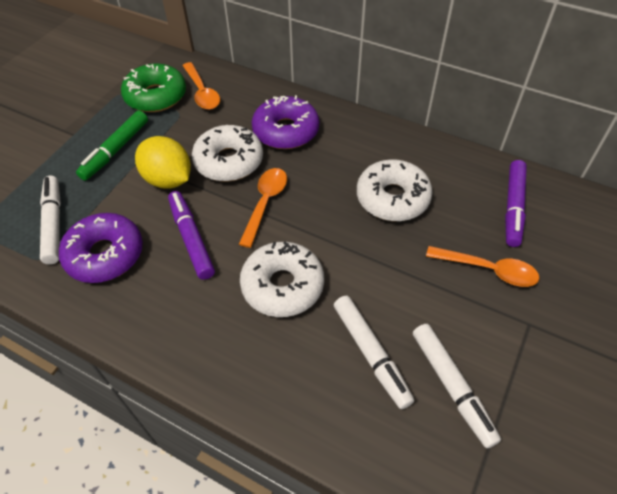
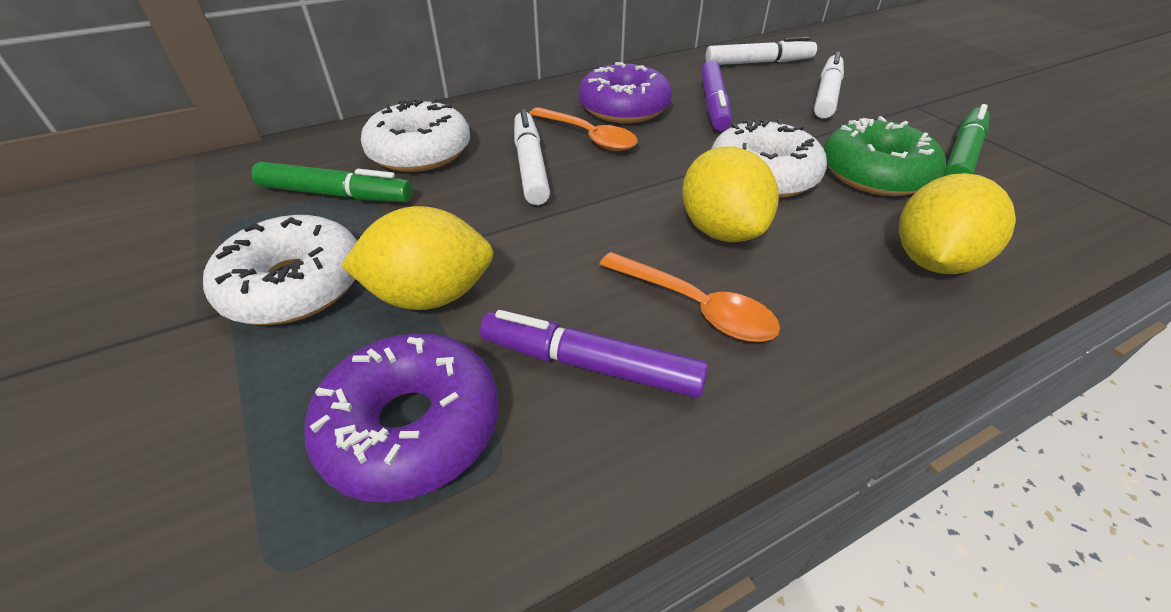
green marker: [76,111,148,181] = 1 -> [251,162,413,202] [943,104,990,176] = 2
orange spoon: [183,62,220,110] [239,168,287,248] [426,246,539,287] = 3 -> [529,107,638,151] [599,252,780,342] = 2
yellow lemon: [135,136,191,189] = 1 -> [341,206,494,310] [682,147,779,242] [899,173,1016,274] = 3

